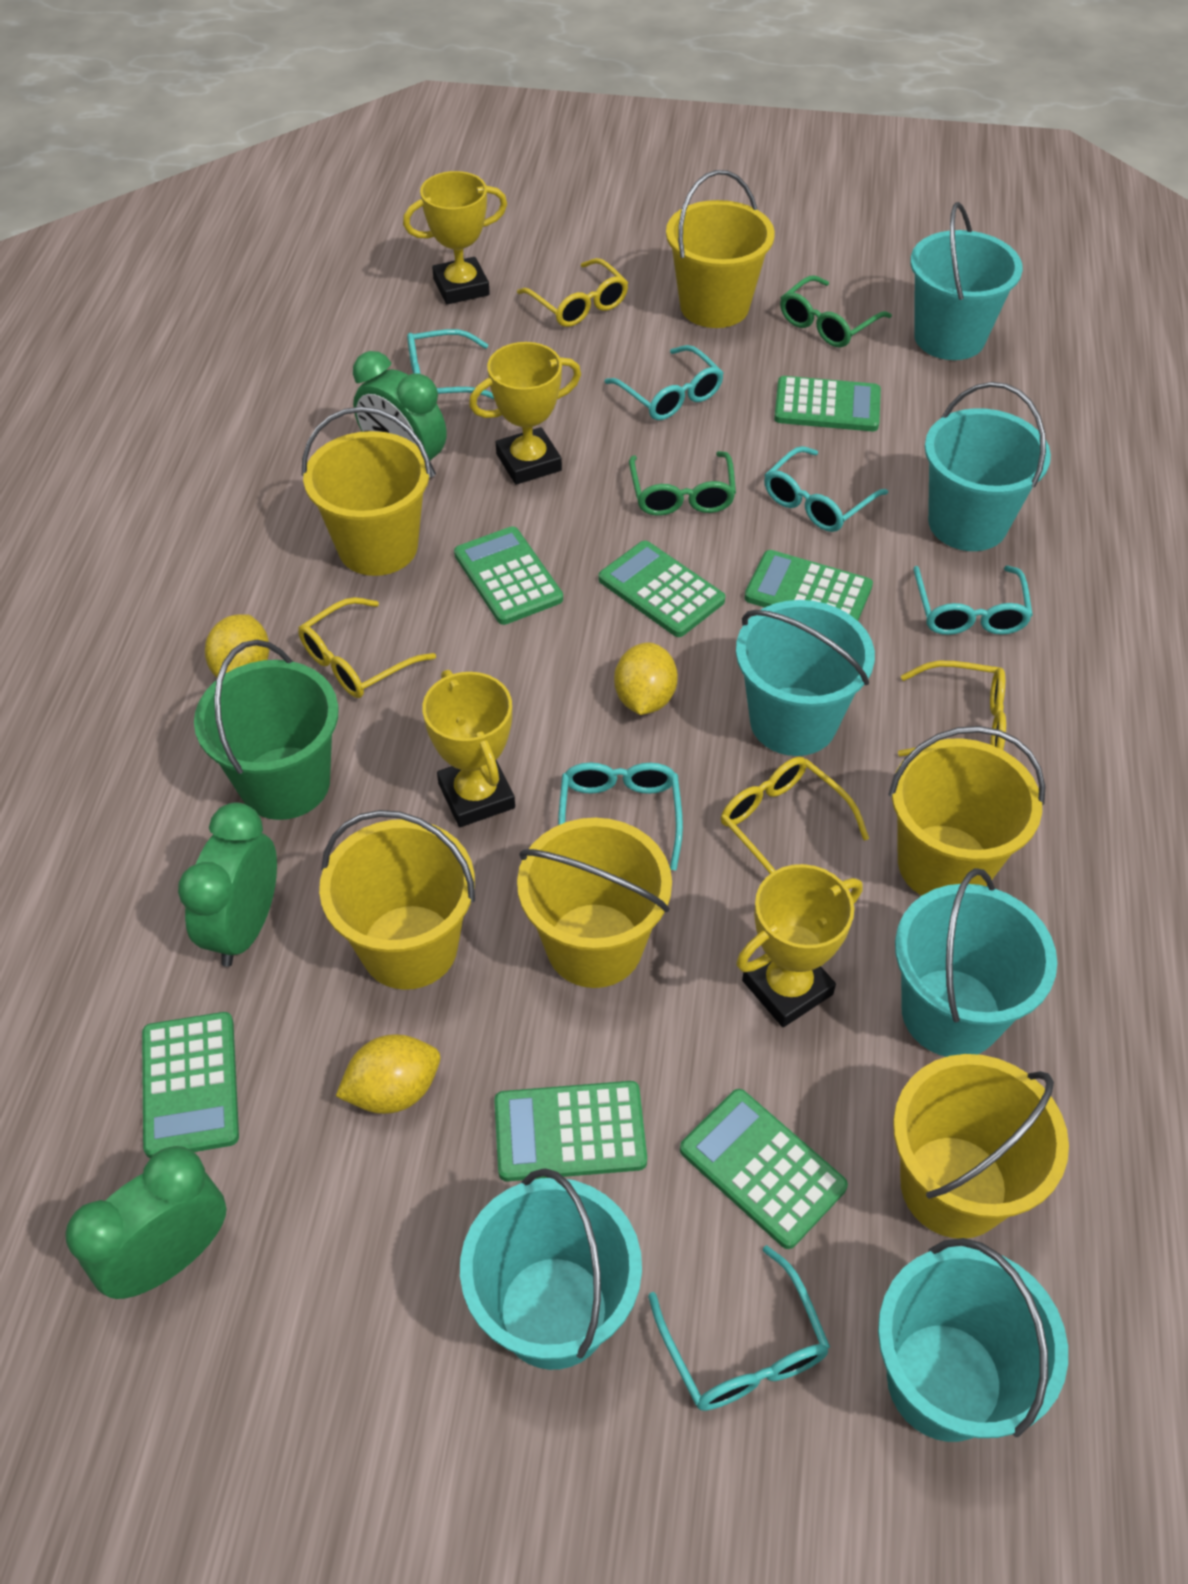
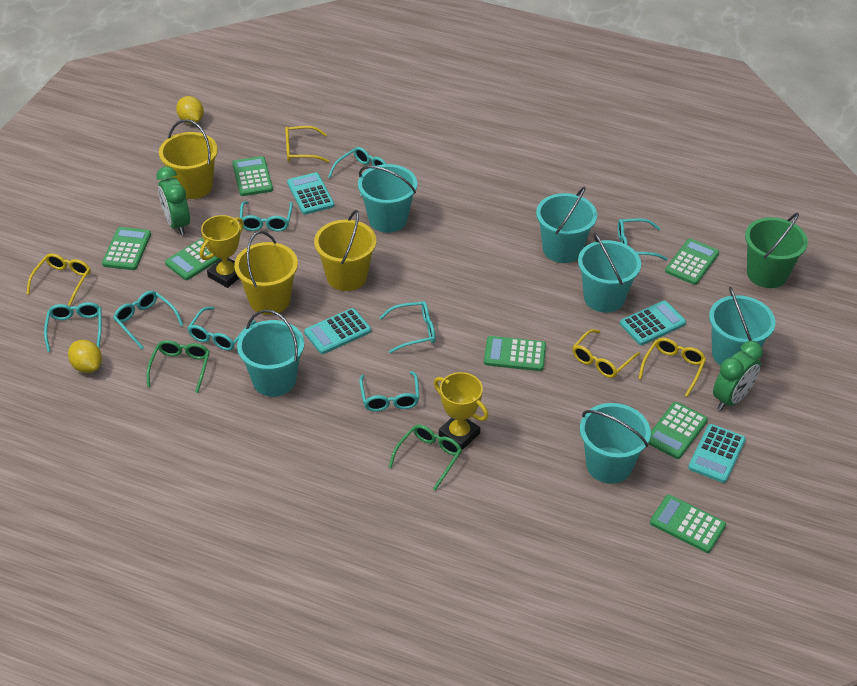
green clock: [65,1146,226,1299] [178,802,277,967] [353,351,447,478] = 3 -> [156,167,190,235] [713,341,763,411] = 2
turquoise calculator: none = 0 -> [287,173,334,215] [304,308,371,354] [620,301,686,345] [688,424,746,483] = 4
turquoise glasses: [407,329,494,399] [558,762,683,871] [605,345,724,420] [648,1245,830,1411] [764,446,888,532] [913,566,1033,635] = 6 -> [44,302,102,352] [113,291,183,349] [188,307,256,350] [240,201,293,231] [328,147,387,196] [359,371,419,412] [379,301,435,353] [618,218,668,260] = 8
yellow bucket: [302,407,432,576] [319,810,475,990] [517,818,672,988] [666,170,775,328] [889,726,1045,896] [893,1054,1069,1238] = 6 -> [159,119,218,199] [234,231,298,315] [314,210,376,291] = 3
yellow lemon: [205,614,269,678] [336,1034,440,1114] [614,643,678,715] = 3 -> [68,340,102,373] [176,96,204,124] = 2
yellow trophy: [403,171,507,304] [422,670,515,827] [469,342,581,485] [736,864,863,1027] = 4 -> [200,215,244,288] [434,372,489,450] = 2

